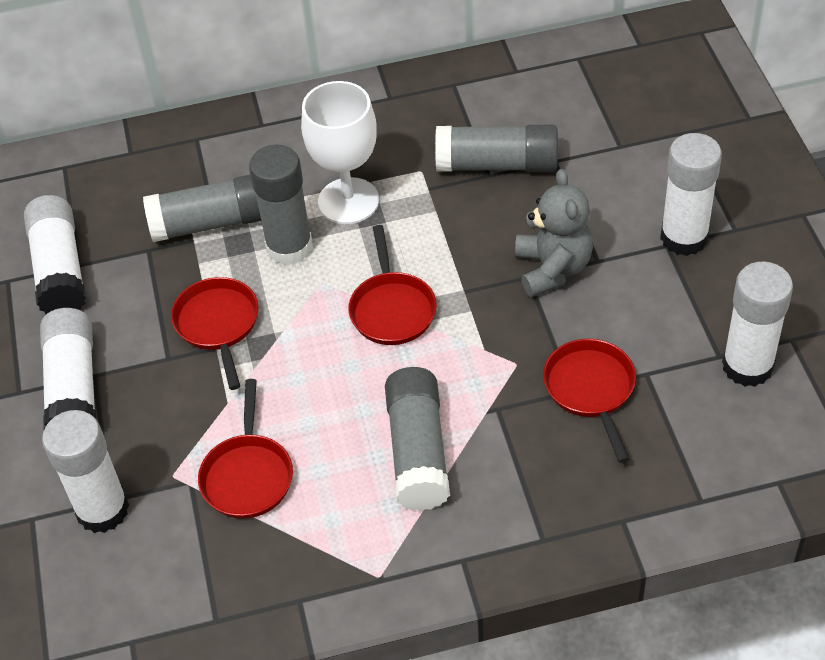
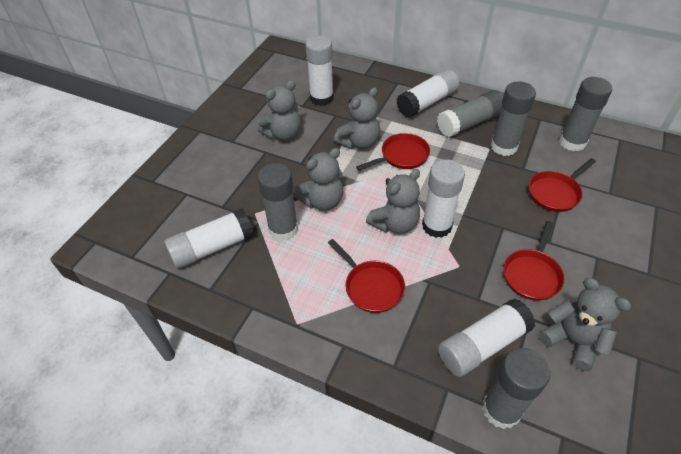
grey glue stick: [143,175,261,242] [249,145,313,265] [385,367,450,511] [435,125,558,172] = 4 -> [257,163,298,241] [437,90,503,137] [482,348,550,429] [491,81,536,156] [559,77,612,151] = 5
grey teddy bear: [515,169,593,297] = 1 -> [257,81,301,141] [294,148,343,211] [334,88,380,149] [366,169,420,234] [539,278,631,371] = 5
white goblet: [301,81,379,224] = 1 -> none = 0

